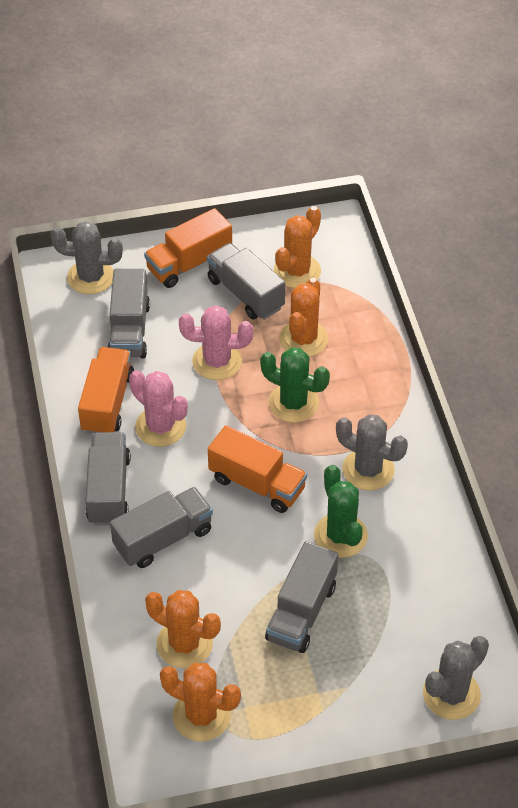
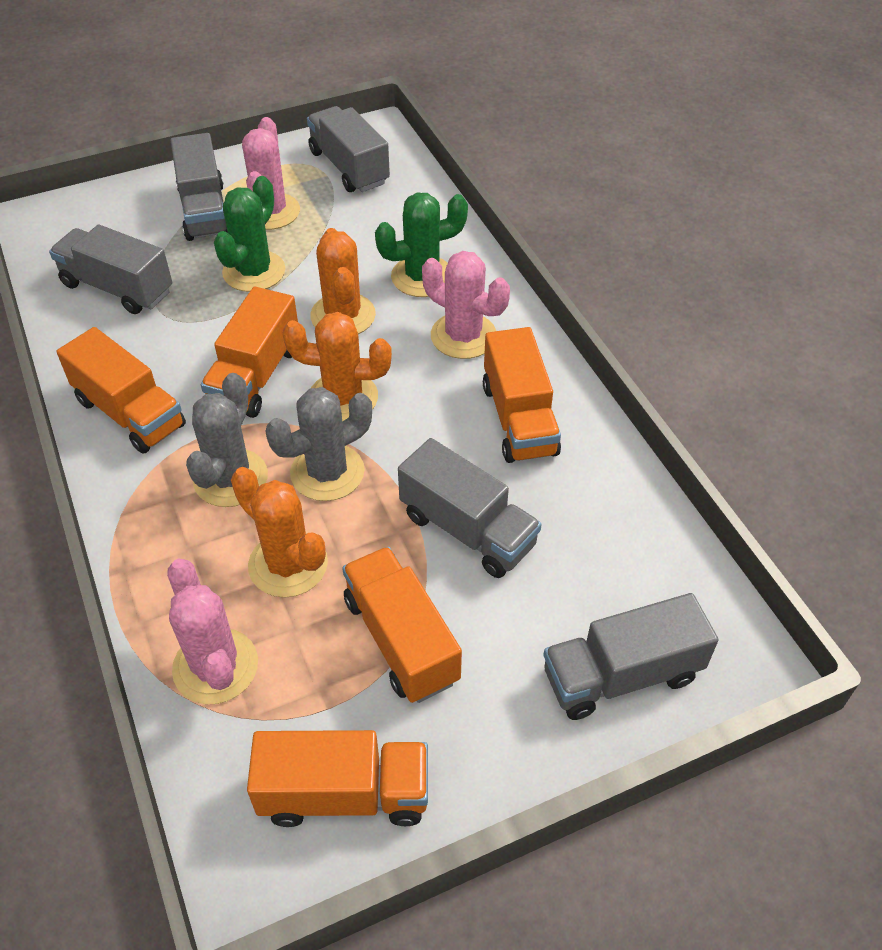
grey cactus: [51,221,123,294] [336,414,408,491] [423,636,489,720] = 3 -> [186,373,268,507] [265,387,372,501] = 2
orange cactus: [145,590,221,668] [160,663,241,741] [274,206,321,288] [279,278,328,357] = 4 -> [231,467,328,597] [283,312,392,421] [310,228,376,334] = 3
orange truck: [78,347,134,434] [144,208,232,288] [208,425,307,513] = 3 -> [57,327,186,454] [201,287,298,418] [247,730,428,827] [342,547,462,703] [483,327,561,463] = 5
pink cactus: [129,370,188,447] [179,305,253,380] = 2 -> [167,558,258,704] [242,117,300,230] [422,251,510,359] = 3

